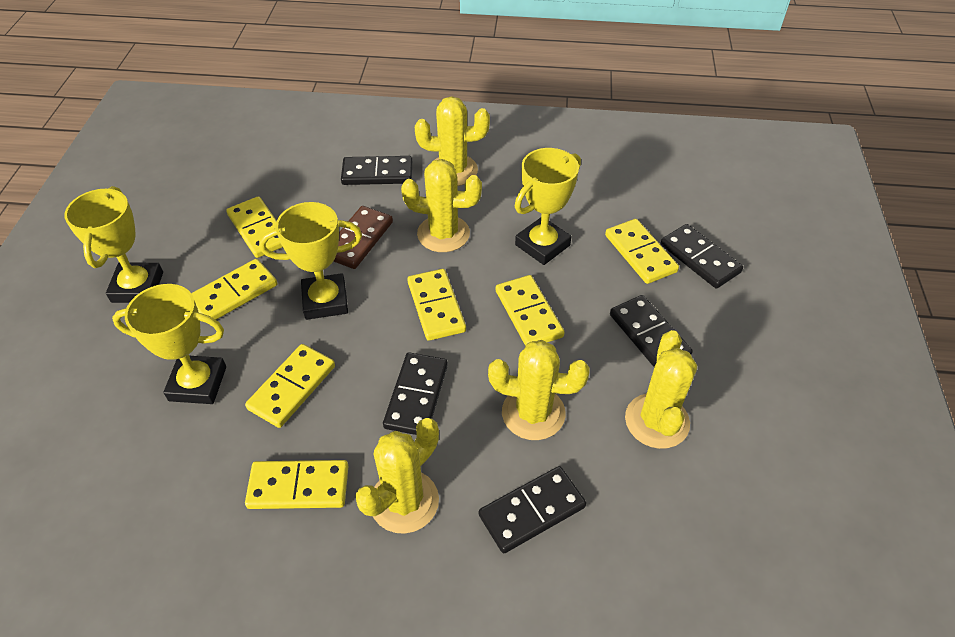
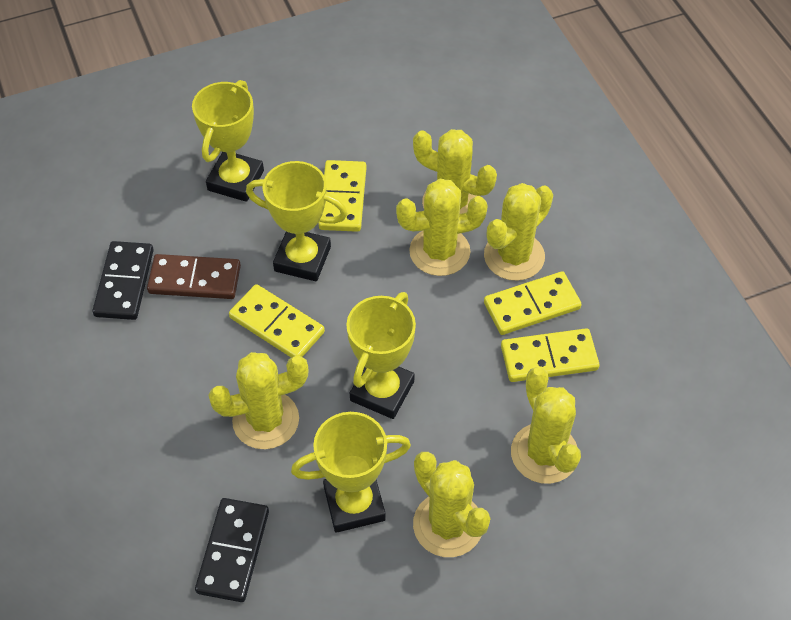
black domino: [341,156,412,185] [383,352,448,435] [479,466,586,553] [610,295,693,367] [661,224,743,288] = 5 -> [92,241,154,320] [195,498,269,602] = 2
yellow cactus: [355,418,439,534] [401,159,482,252] [415,96,490,186] [488,340,590,440] [625,330,697,449] = 5 -> [209,352,309,449] [396,179,488,276] [413,129,497,214] [413,452,490,557] [484,183,553,281] [511,367,581,484] = 6
yellow domino: [191,259,277,320] [226,196,282,258] [245,344,335,428] [245,460,349,509] [407,269,466,341] [496,275,565,346] [605,219,679,284] = 7 -> [229,284,325,358] [318,160,366,232] [484,271,582,335] [501,328,600,382] = 4

